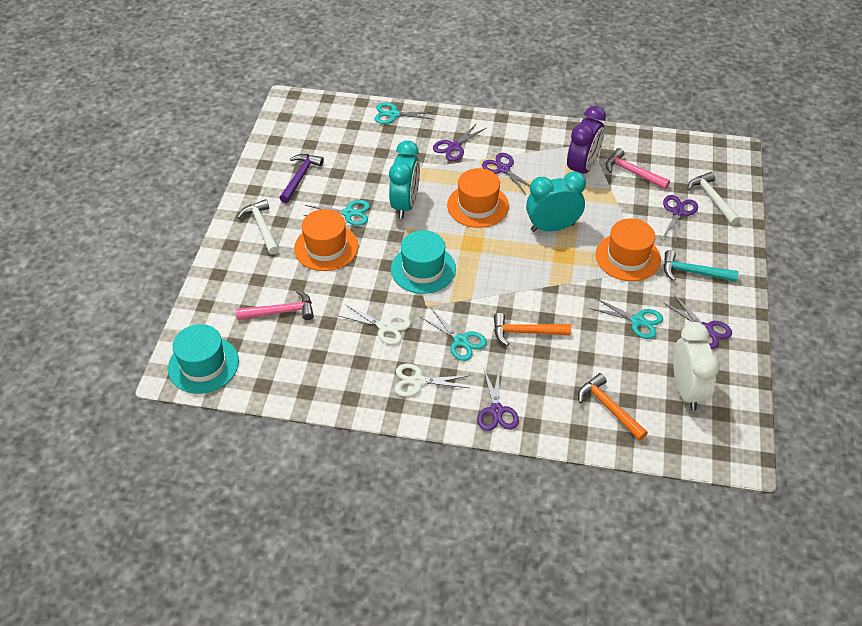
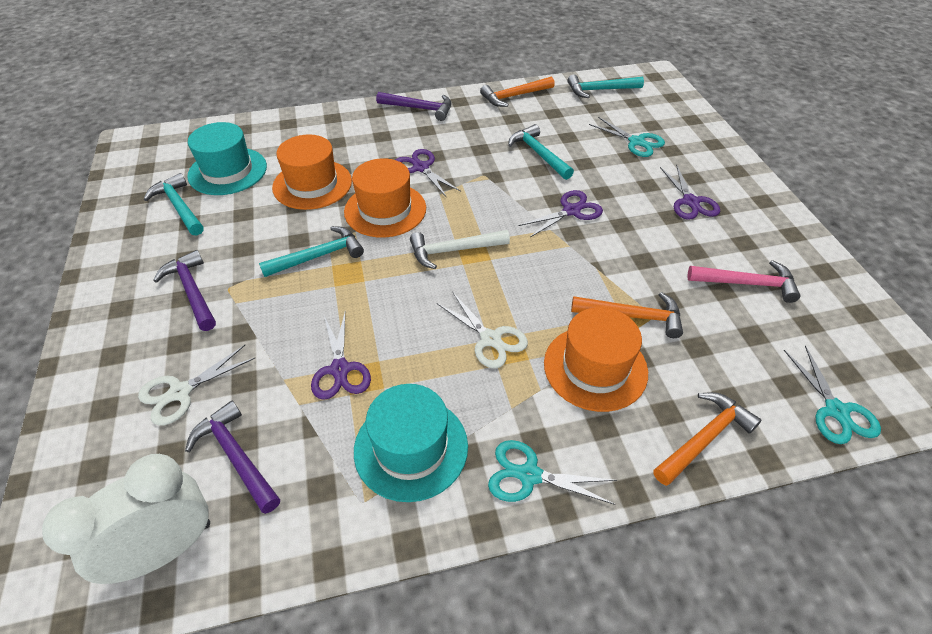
orange hammer: [494,313,571,346] [578,373,648,441] = 2 -> [480,76,555,107] [571,292,683,338] [653,392,762,486] = 3
pink hammer: [236,290,314,320] [606,148,670,189] = 2 -> [687,260,800,303] = 1
purple clock: [567,106,606,174] = 1 -> none = 0
purple hammer: [280,154,324,203] = 1 -> [153,250,216,331] [185,401,280,514] [376,92,451,121] = 3
purple scissors: [433,123,486,161] [477,368,519,431] [482,153,530,194] [662,195,698,244] [664,295,732,349] = 5 -> [311,313,371,400] [396,149,461,197] [519,190,603,237] [660,164,720,220] = 4
turquoise clock: [389,141,420,219] [526,171,586,232] = 2 -> none = 0
turquoise hammer: [664,250,738,282] = 1 -> [144,173,204,236] [259,226,364,277] [508,124,574,180] [567,74,644,98] = 4
turquoise scissors: [303,200,370,226] [375,103,434,124] [420,308,487,361] [589,298,663,339] = 4 -> [488,440,617,505] [589,117,665,157] [784,345,881,444] = 3
white hammer: [237,199,279,255] [688,172,740,225] = 2 -> [410,230,510,269] = 1

